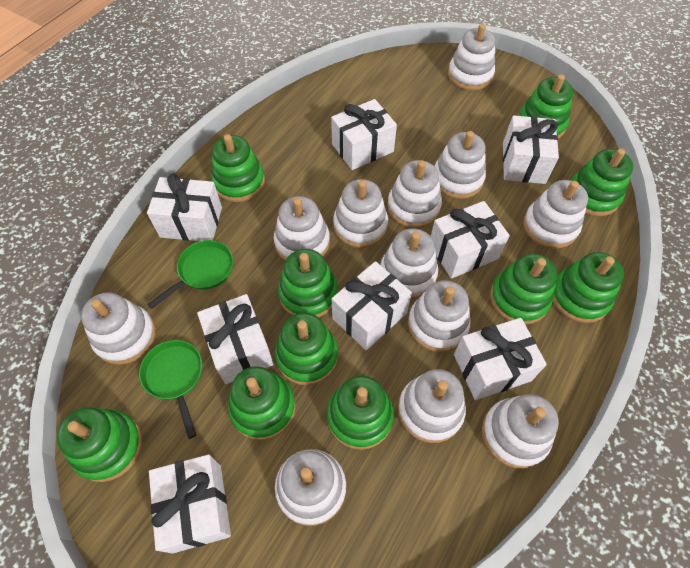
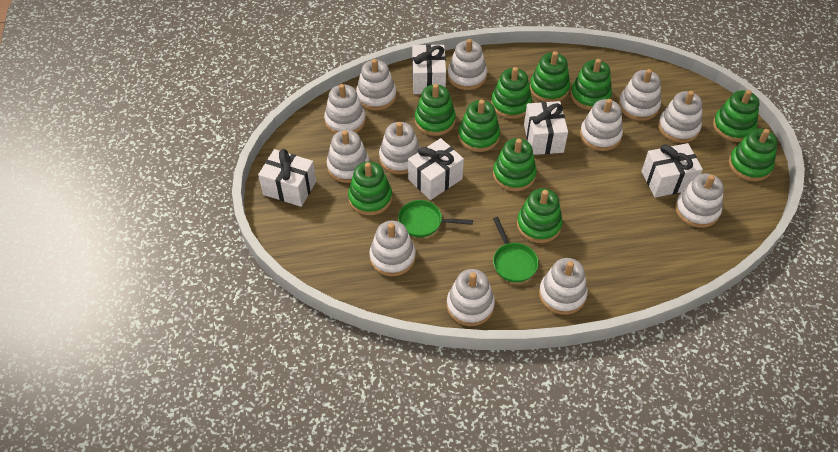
white gift: [147,173,222,241] [149,454,231,554] [197,294,274,384] [331,99,397,170] [331,261,412,351] [431,201,510,279] [454,318,547,400] [503,115,559,184] = 8 -> [258,149,316,207] [408,138,464,200] [412,44,446,94] [524,101,568,155] [641,143,703,198] = 5

